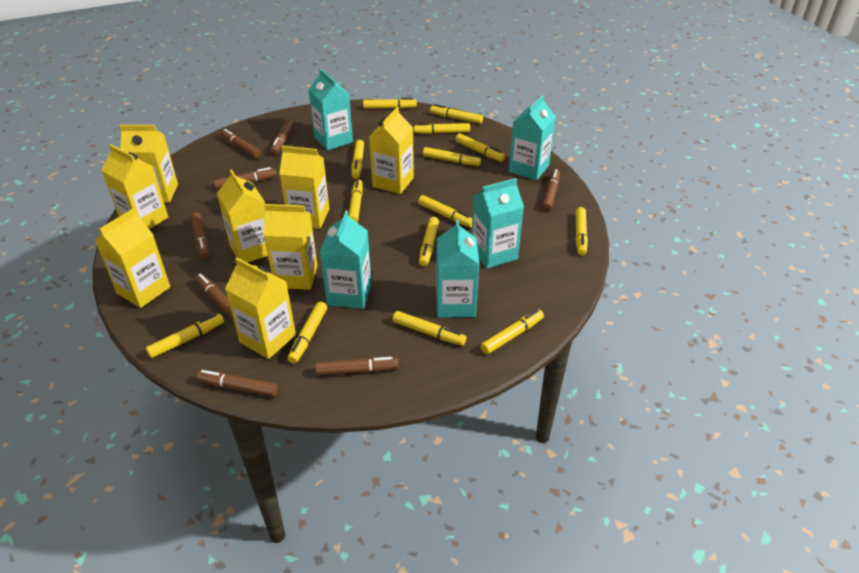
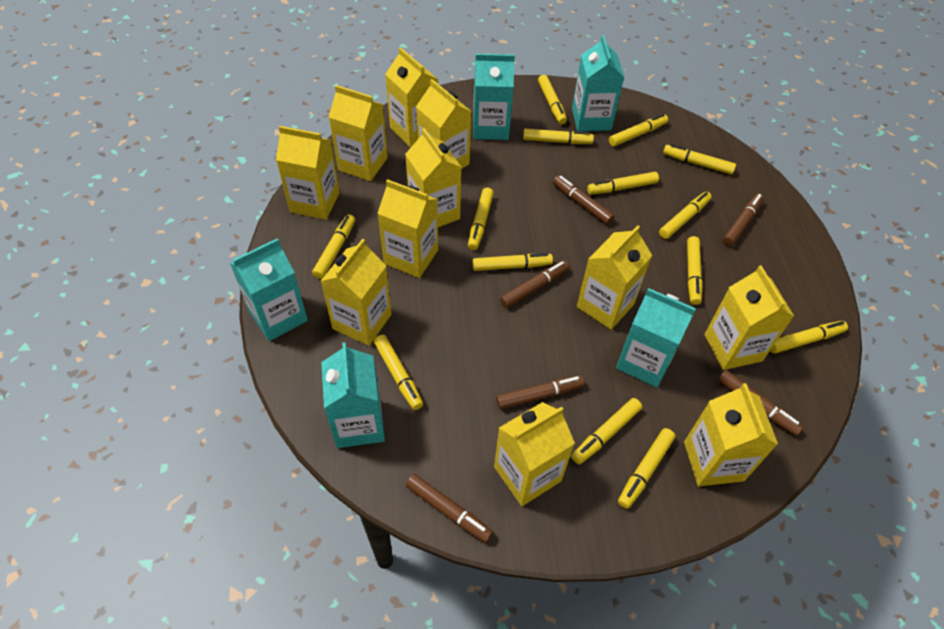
brown marker: [190,212,209,259] [195,274,233,320] [196,370,278,397] [213,167,277,190] [220,129,261,158] [270,119,294,155] [315,357,398,376] [542,169,560,211] = 8 -> [406,474,493,543] [496,375,585,409] [500,261,569,308] [553,175,614,225] [718,370,804,436] [723,194,764,246] = 6
yellow carton: [95,208,170,308] [101,144,168,229] [120,125,178,203] [217,169,268,263] [225,258,296,359] [264,204,318,290] [279,146,329,229] [369,107,414,194] = 8 -> [276,126,340,220] [321,239,392,346] [329,85,388,181] [377,179,438,278] [385,47,438,147] [405,128,461,227] [416,79,471,169] [494,402,575,506] [577,225,652,330] [684,383,778,486] [704,265,794,370] = 11

